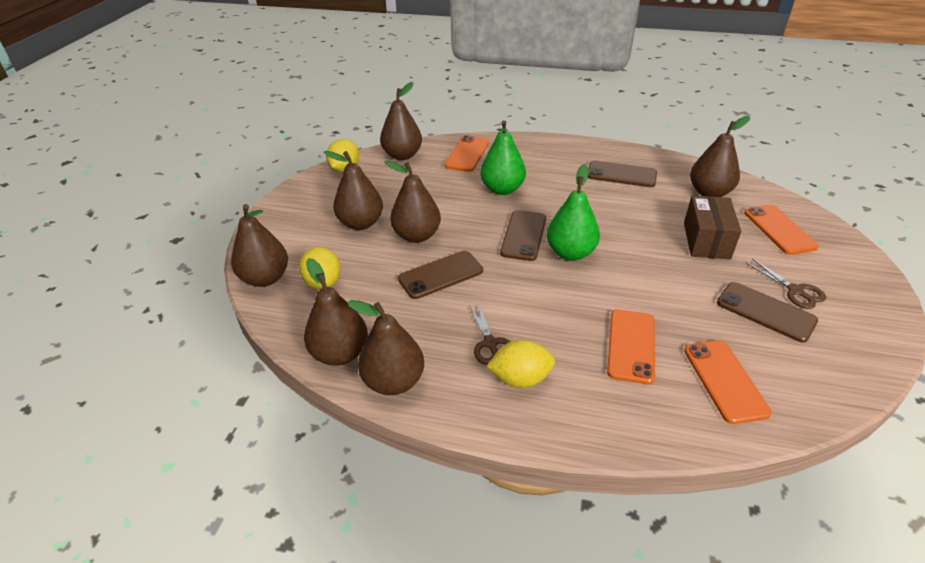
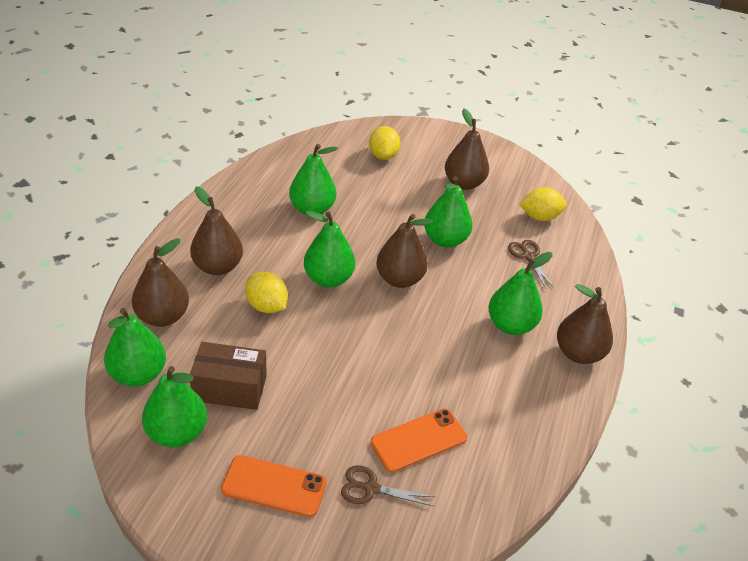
brown pear: [231,204,288,287] [304,258,368,366] [324,151,383,230] [347,300,424,395] [380,82,422,160] [385,161,441,243] [690,116,750,197] = 7 -> [132,238,189,327] [190,187,243,275] [376,214,434,288] [445,109,489,190] [557,284,613,364] = 5
brown phone: [398,251,483,299] [500,210,546,261] [588,161,657,187] [717,282,818,343] = 4 -> none = 0
green pear: [480,120,526,195] [547,164,600,261] = 2 -> [104,308,166,386] [142,366,207,447] [289,144,338,215] [304,211,355,287] [424,176,473,248] [488,252,553,335] = 6
orange phone: [445,135,489,172] [607,309,655,384] [684,340,772,424] [744,204,819,255] = 4 -> [221,455,326,517] [371,409,467,473] = 2

